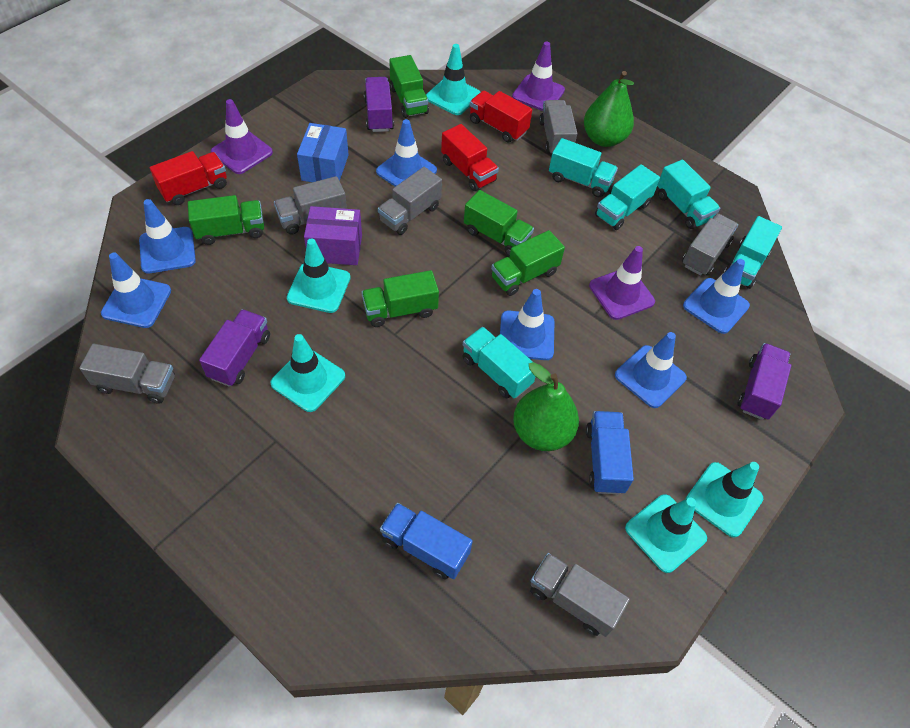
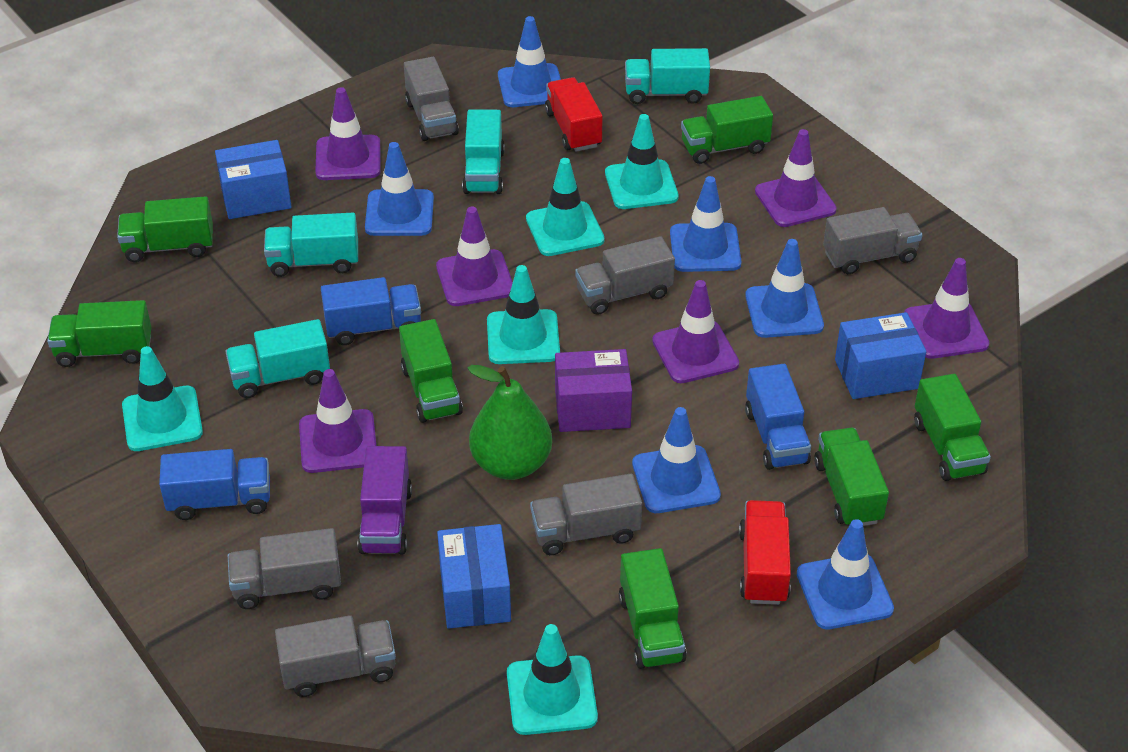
blue box: [297,123,349,182] = 1 -> [215,140,292,219] [437,524,511,629] [835,312,926,399] = 3
blue truck: [380,503,473,579] [586,411,634,494] = 2 -> [159,449,270,520] [321,277,421,345] [745,364,811,470] = 3
green pear: [513,362,579,451] [584,71,634,147] = 2 -> [467,365,552,480] = 1
green truck: [188,195,264,245] [361,270,439,327] [389,55,429,118] [464,190,534,256] [491,230,565,296] = 5 -> [47,300,152,367] [117,196,213,262] [399,319,463,423] [619,548,687,669] [681,96,773,164] [814,428,889,526] [914,374,991,481] = 7
purple traffic cone: [211,99,273,174] [512,42,565,111] [589,246,655,320] = 3 -> [299,369,376,473] [315,87,380,180] [436,207,513,306] [652,280,739,383] [755,129,837,227] [904,258,989,359] = 6
purple truck: [199,309,270,387] [364,77,394,132] [738,343,791,420] = 3 -> [357,446,412,554] = 1
red truck: [150,151,227,205] [441,124,499,191] [470,91,532,142] = 3 -> [545,77,603,152] [739,500,791,605] = 2
turquoise truck: [462,327,535,398] [549,138,618,197] [595,164,660,230] [657,160,720,229] [723,216,782,289] = 5 -> [225,319,330,398] [264,213,358,277] [462,110,505,194] [625,48,710,104] = 4

